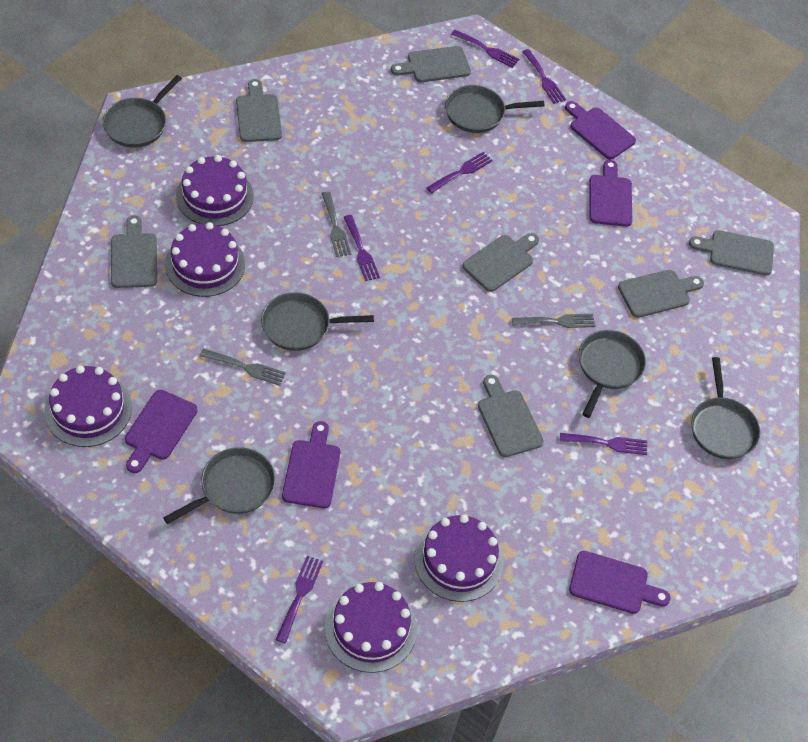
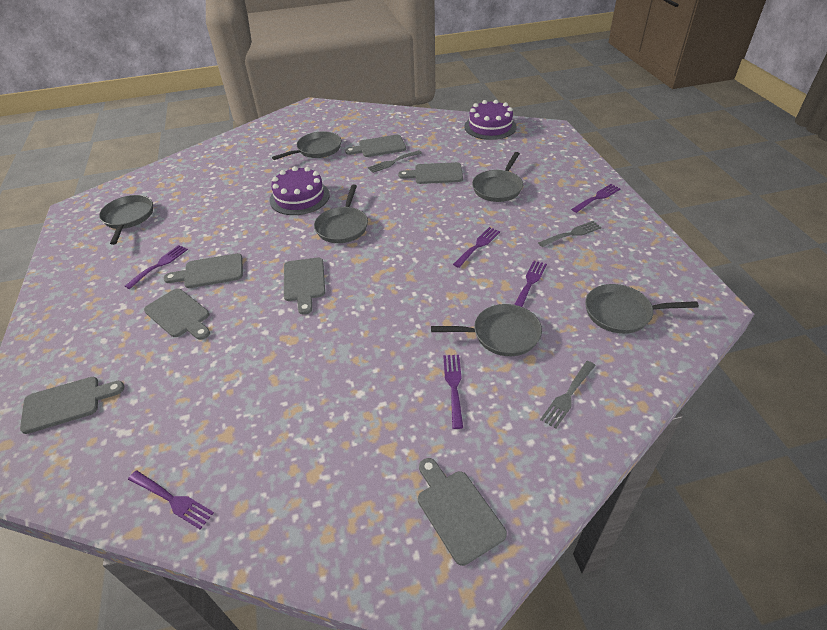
purple cake: [44,365,132,447] [165,222,245,297] [176,155,254,226] [325,582,417,673] [414,514,504,602] = 5 -> [270,166,330,215] [464,100,517,140] = 2
purple cutting board: [125,390,197,473] [282,421,340,508] [565,101,636,159] [569,551,670,614] [589,160,632,227] = 5 -> none = 0

